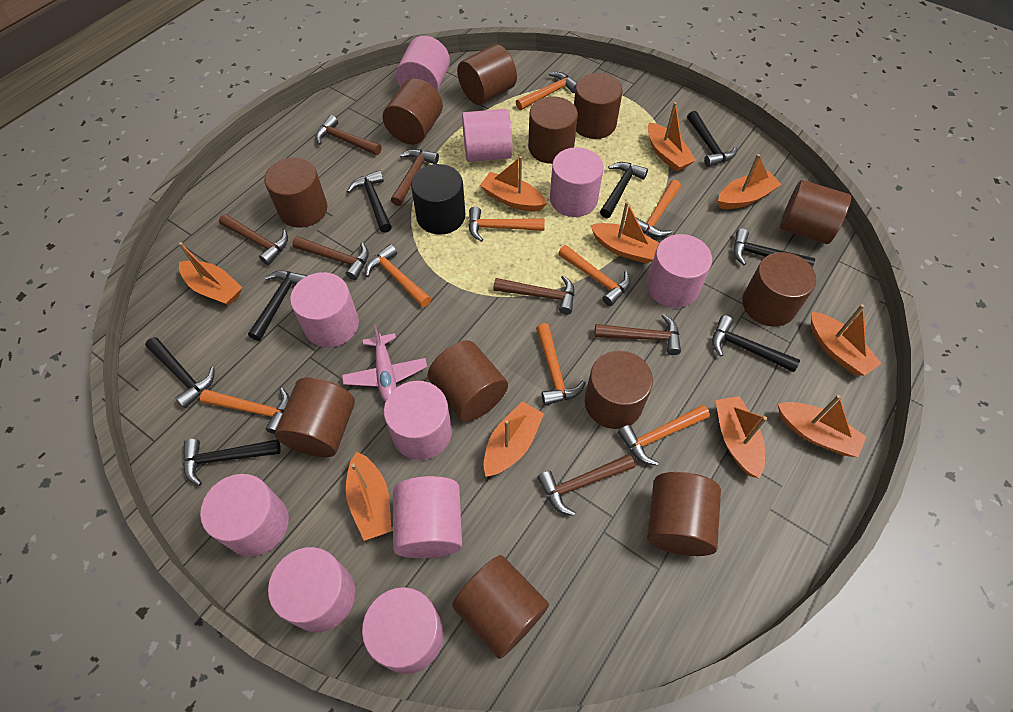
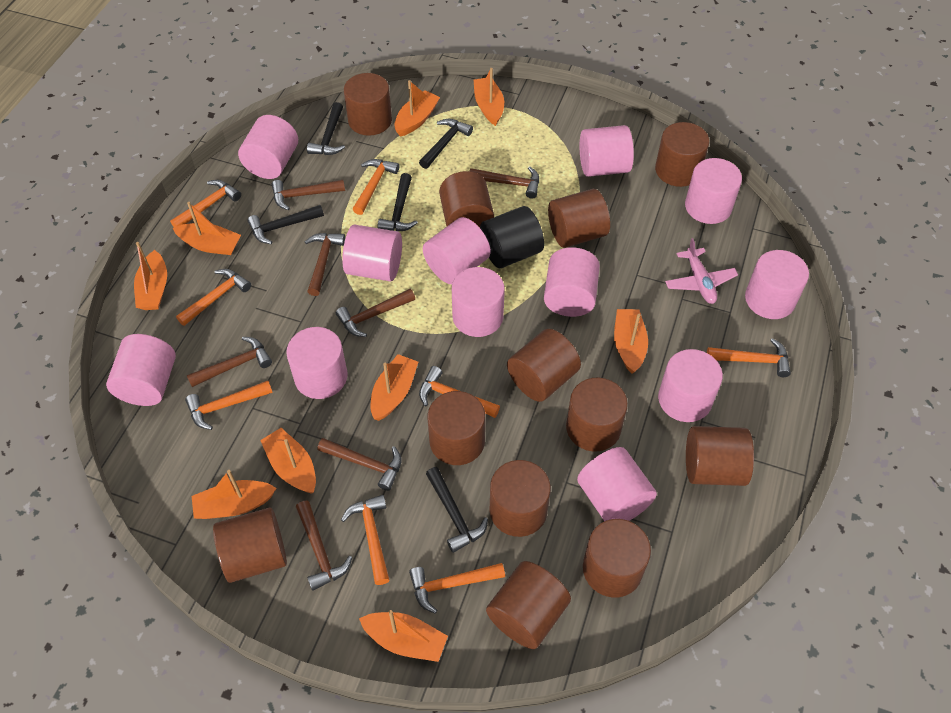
black hammer: [145,337,214,408] [183,439,281,486] [248,271,308,341] [347,170,392,233] [600,162,648,218] [687,111,737,167] [712,315,800,372] [733,228,815,268] = 8 -> [247,205,324,244] [307,102,345,155] [378,173,418,231] [419,119,473,169] [426,467,488,553] = 5
orange boat: [179,242,242,306] [346,452,392,541] [480,156,547,212] [483,401,544,477] [590,201,660,264] [648,102,696,172] [715,396,767,479] [718,154,782,209] [778,395,866,458] [811,304,882,376] = 10 -> [134,242,167,310] [173,202,241,255] [192,470,276,519] [260,428,316,494] [359,610,448,662] [370,354,418,421] [394,80,440,137] [474,68,504,126] [614,309,648,373] = 9
pink cylinder: [200,474,289,557] [268,547,355,632] [290,272,359,347] [362,587,444,674] [384,381,452,460] [393,476,462,558] [396,36,450,91] [462,109,512,162] [550,147,603,217] [647,234,712,308] = 10 -> [106,334,176,406] [238,115,298,179] [286,327,348,399] [342,225,402,281] [423,217,491,284] [452,267,505,337] [544,247,600,317] [577,447,657,521] [580,125,634,177] [658,349,723,422] [685,158,742,224] [745,250,809,319] = 12

